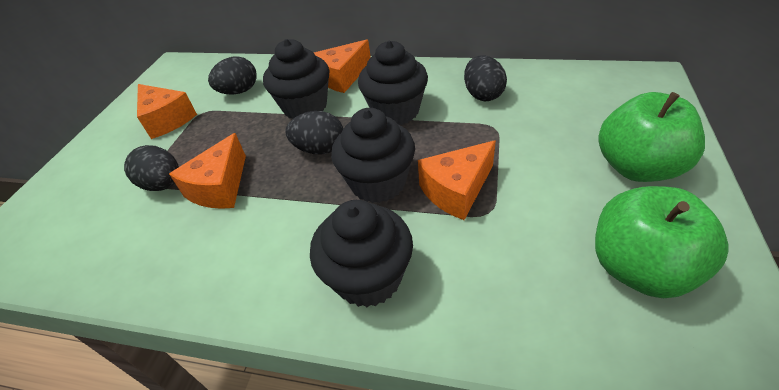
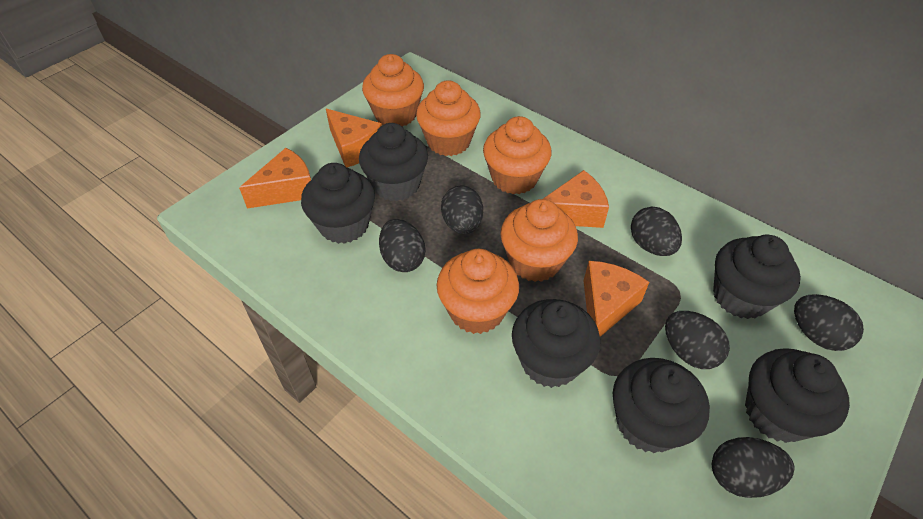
black cupcake: [263,39,330,118] [310,200,413,307] [331,108,415,203] [358,41,428,125] = 4 -> [301,163,375,244] [359,123,428,201] [512,299,600,388] [613,358,710,453] [713,235,801,319] [745,348,850,443] = 6
black egg: [124,145,179,191] [208,56,257,94] [285,111,343,154] [464,55,507,101] = 4 -> [379,219,425,272] [441,186,483,234] [631,207,682,256] [665,311,730,369] [712,437,795,498] [794,294,864,351] = 6
green apple: [595,186,729,298] [598,92,705,182] = 2 -> none = 0
orange cupcake: none = 0 -> [362,54,424,127] [416,80,481,156] [437,249,519,334] [483,116,552,194] [500,199,578,282] = 5

